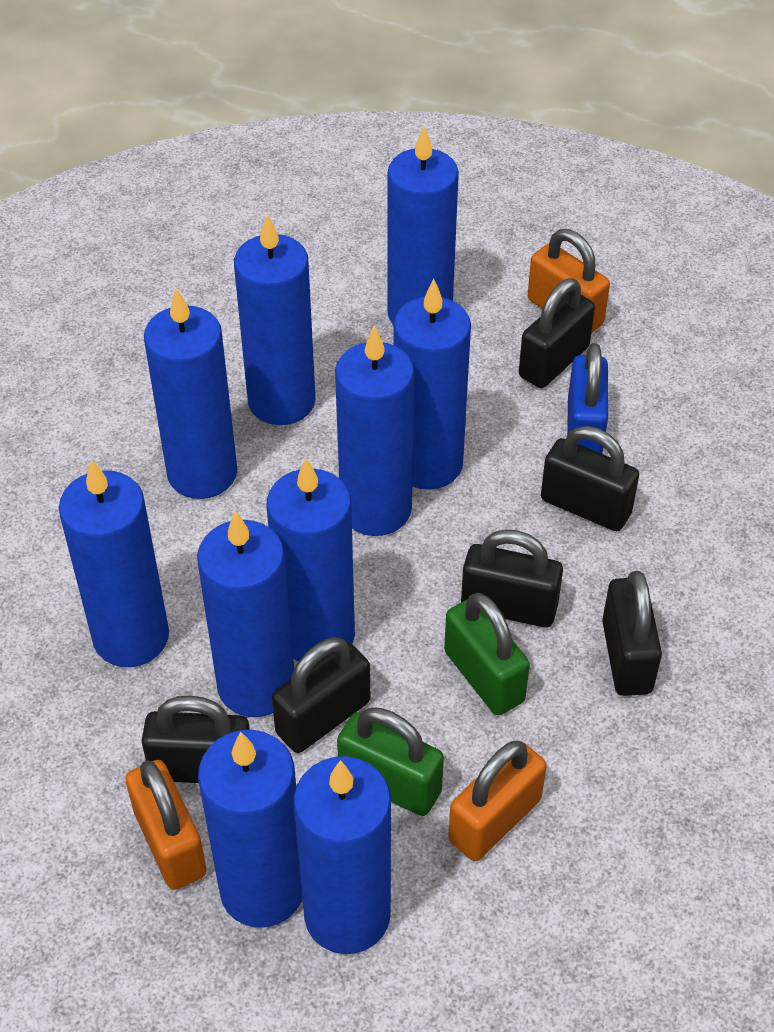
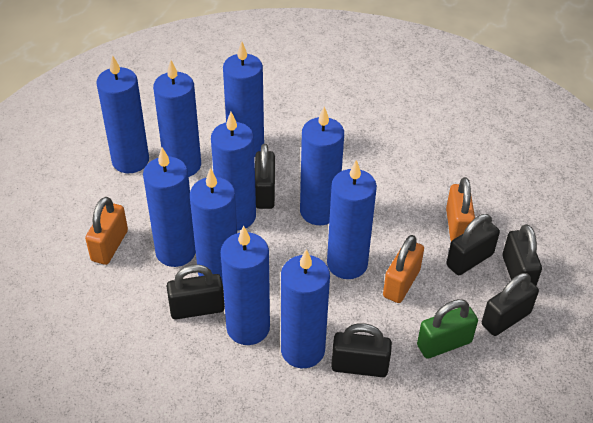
blue padlock: [567,343,608,454] = 1 -> none = 0
green padlock: [337,707,444,816] [444,593,530,715] = 2 -> [417,299,478,359] = 1

